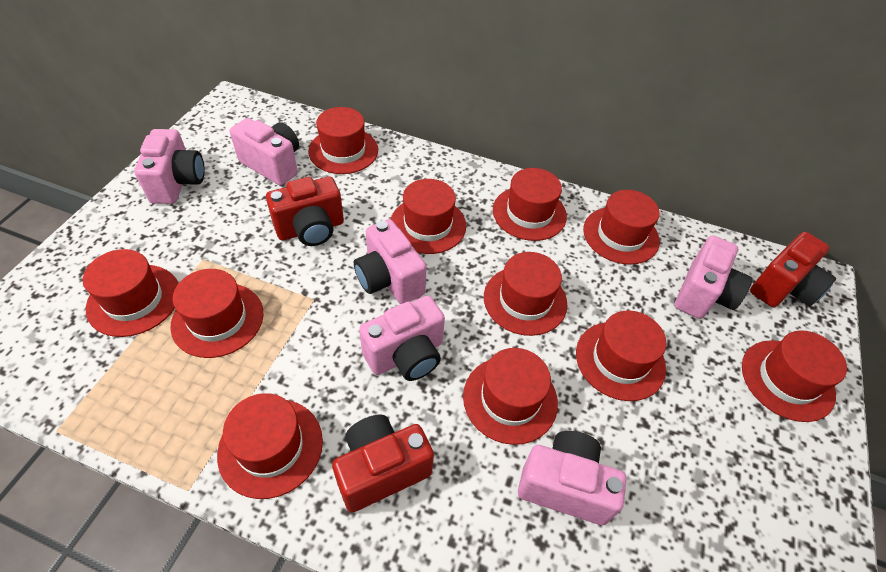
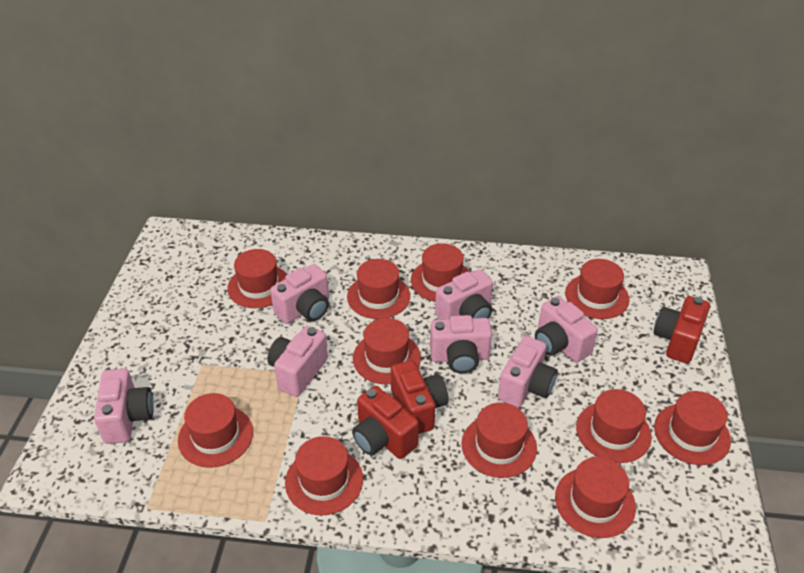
pink camera: [134,129,205,204] [230,118,299,186] [354,219,427,304] [359,296,445,381] [518,431,627,525] [675,235,752,319] = 6 -> [94,369,154,444] [267,326,328,397] [270,264,329,324] [430,315,492,373] [435,269,493,320] [498,336,558,408] [535,296,598,363] = 7

